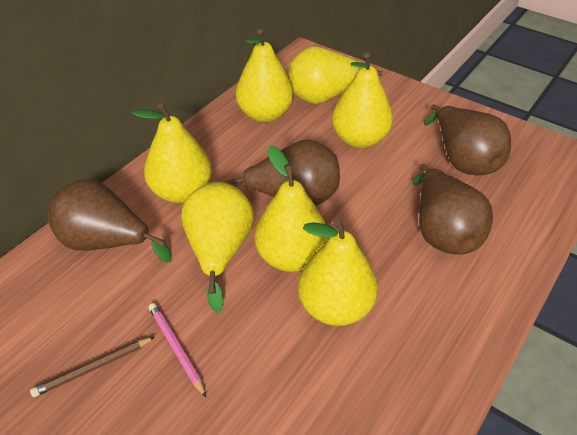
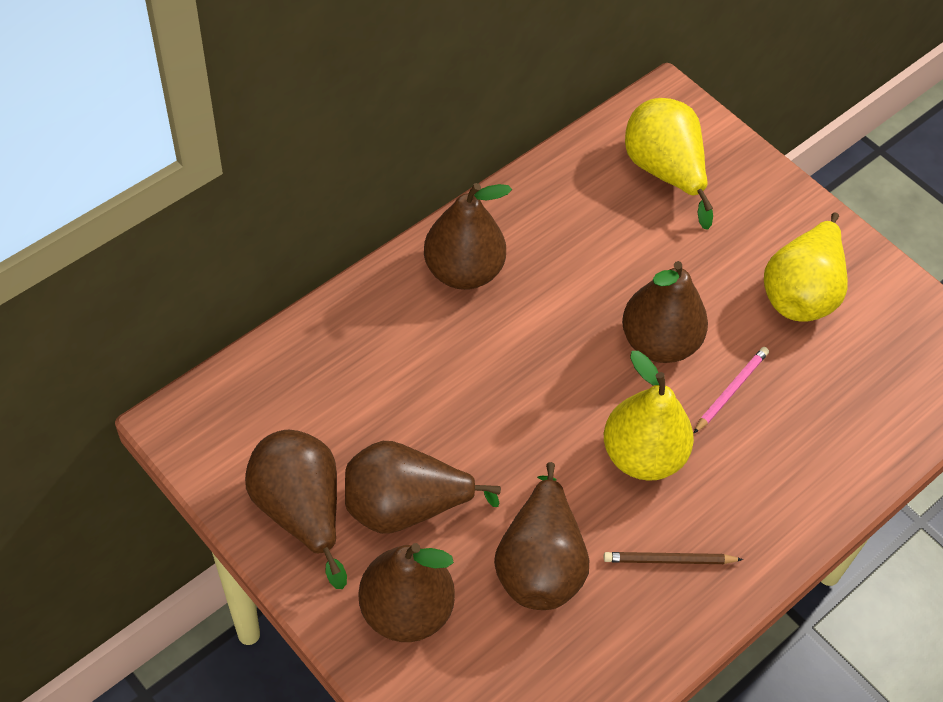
brown pear: [47,179,172,263] [225,139,340,206] [413,164,493,254] [424,104,511,175] = 4 -> [245,430,347,589] [345,441,501,534] [358,543,455,642] [424,183,512,290] [494,462,589,610] [622,261,708,363] = 6
yellow pear: [132,103,212,203] [181,182,254,313] [236,29,293,122] [255,146,328,272] [289,46,383,104] [298,219,378,326] [332,53,393,148] = 7 -> [604,351,694,481] [625,98,713,230] [764,212,848,322] = 3

